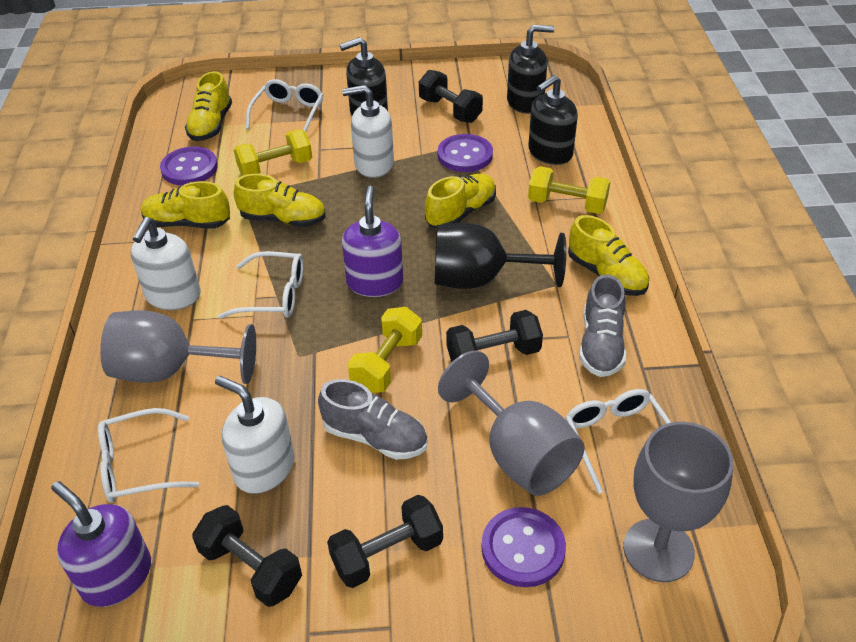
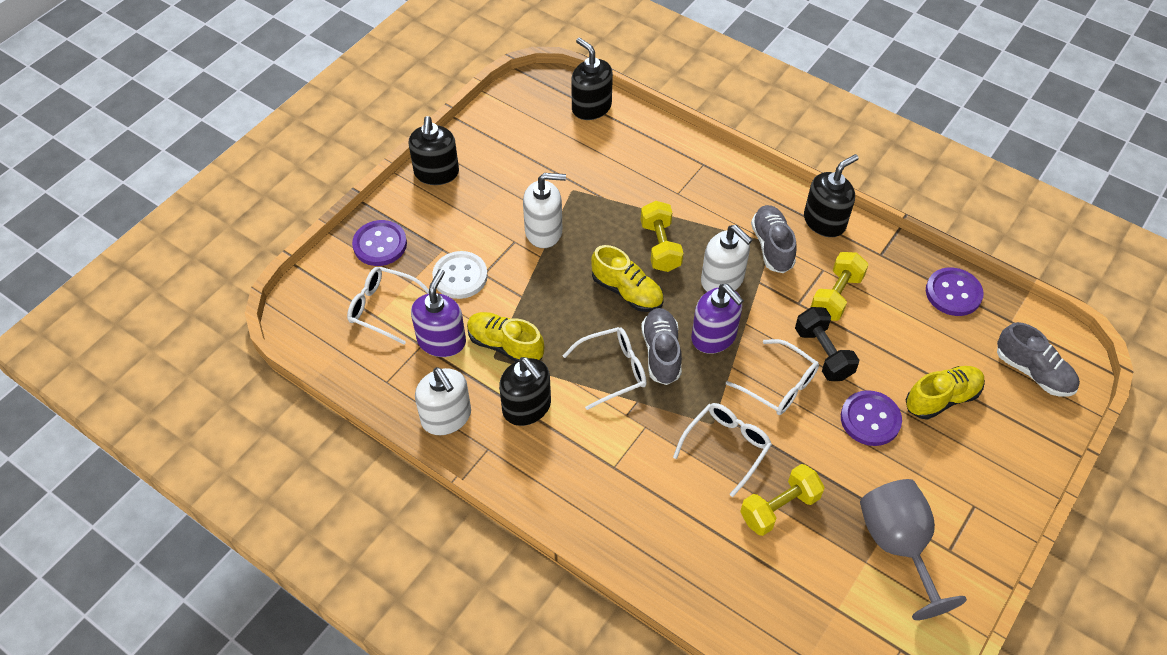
black dumbbell: [192,505,302,607] [327,495,443,588] [419,70,483,123] [446,310,543,363] = 4 -> [795,307,859,381] = 1
black goblet: [435,223,566,289] = 1 -> none = 0
black soap dispenser: [340,37,388,116] [507,25,554,114] [528,75,578,165] = 3 -> [409,116,459,185] [499,357,551,426] [571,37,613,120] [804,154,859,237] = 4
grey goblet: [100,310,256,384] [438,350,585,496] [623,422,733,582] = 3 -> [860,479,967,620] = 1
grey shoe: [318,379,428,460] [579,274,626,377] = 2 -> [641,308,682,385] [751,205,797,273] [997,322,1080,397] = 3
white button: none = 0 -> [432,251,488,299] = 1
yellow shoe: [141,181,230,229] [185,71,232,141] [234,174,326,227] [425,173,496,228] [568,215,649,296] = 5 -> [467,312,544,362] [591,245,664,312] [906,366,985,420] = 3

